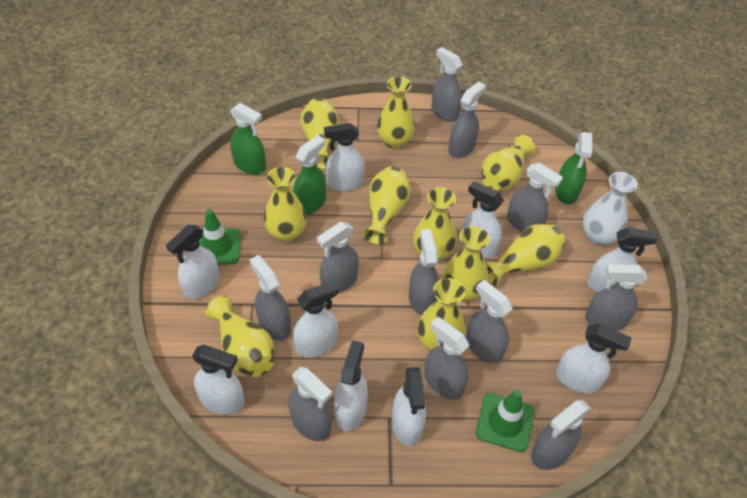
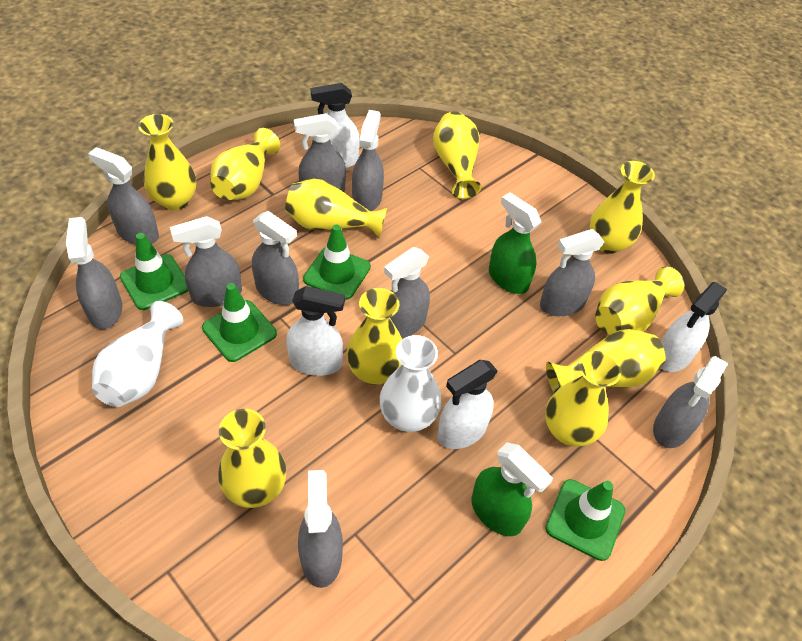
green spray bottle: [230,103,266,174] [293,135,326,215] [555,132,592,204] = 3 -> [471,442,553,536] [489,192,541,294] = 2
green traffic cone: [199,209,241,265] [476,390,535,452] = 2 -> [120,233,188,310] [202,283,277,362] [303,224,371,300] [545,479,625,561] = 4
grey spray bottle: [249,255,291,340] [289,367,332,441] [317,222,359,293] [409,229,439,315] [425,317,469,399] [431,47,463,122] [449,81,486,158] [466,280,513,364] [507,163,563,232] [531,400,591,470] [585,264,647,331] = 11 -> [66,217,122,329] [88,147,159,245] [170,216,242,307] [252,211,299,305] [294,113,346,192] [298,470,343,588] [352,110,384,211] [384,247,430,338] [540,229,605,316] [653,356,728,448] = 10
white spray bottle: [166,225,220,299] [192,345,245,414] [293,281,339,358] [324,123,365,191] [334,340,368,431] [392,367,426,446] [462,181,504,258] [556,324,631,394] [587,227,658,293] = 9 -> [286,286,345,376] [310,83,360,169] [437,360,498,449] [661,282,727,372] = 4
white vase: [583,172,638,246] = 1 -> [92,301,183,407] [379,335,441,432] = 2

